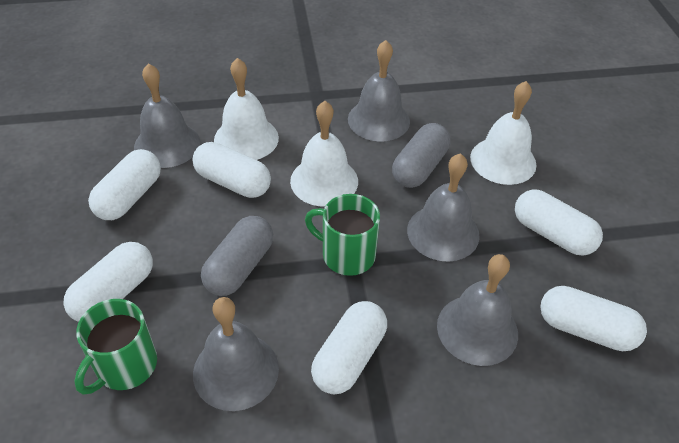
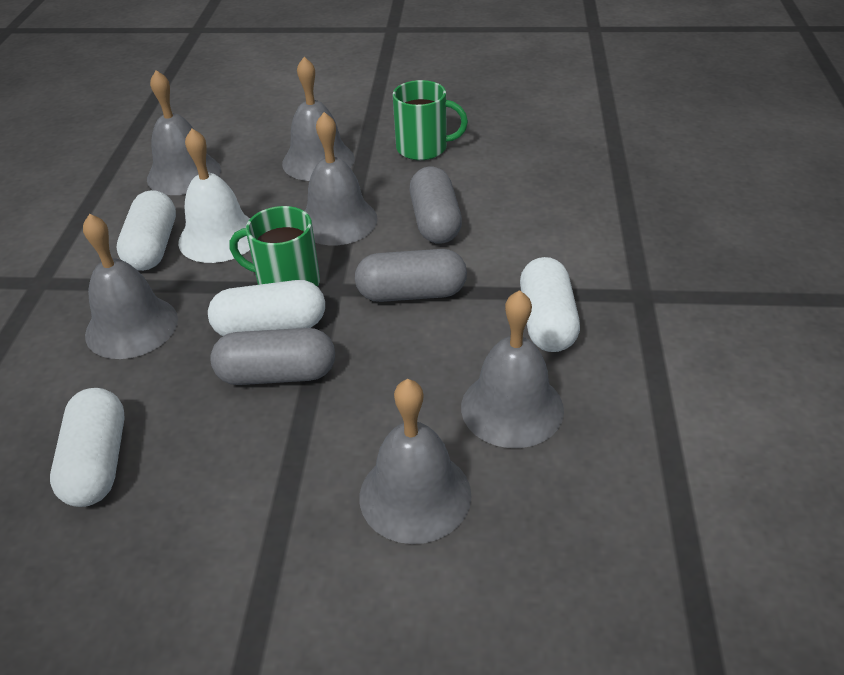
grey bell: [134,63,200,168] [193,297,279,411] [348,40,410,142] [407,153,480,262] [437,254,518,366] = 5 -> [83,214,178,359] [147,70,221,195] [282,57,355,181] [305,112,378,245] [360,379,472,544] [461,290,564,448] = 6
grey capsule: [201,216,273,296] [392,123,450,188] = 2 -> [210,328,335,385] [355,249,467,302] [410,166,462,244] = 3
white bell: [214,58,279,160] [290,101,358,207] [470,81,536,185] = 3 -> [178,129,250,263] = 1
white capsule: [63,242,153,322] [88,149,161,220] [193,142,271,198] [311,301,387,394] [515,189,603,256] [540,286,647,351] = 6 -> [50,388,125,507] [116,190,176,271] [208,280,325,336] [520,257,580,352] = 4

